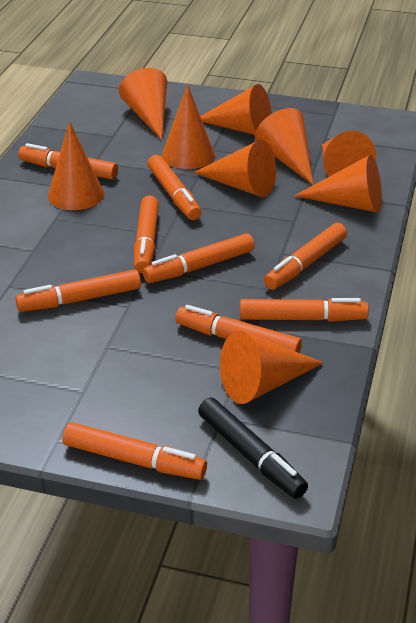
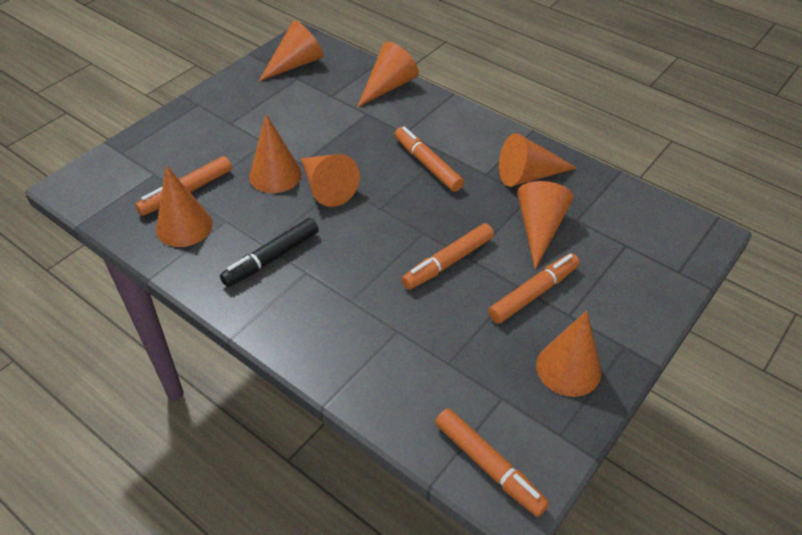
orange cone: [48,121,104,210] [119,68,167,140] [162,84,215,169] [193,140,276,197] [200,84,272,135] [220,331,324,404] [255,108,314,185] [294,155,382,213] [322,131,376,177] = 9 -> [156,165,213,247] [249,114,302,193] [259,20,323,81] [301,154,360,207] [357,42,419,108] [499,133,577,187] [517,181,574,269] [536,310,601,397] = 8
orange marker: [15,270,141,312] [18,143,118,180] [63,422,207,480] [134,196,159,274] [143,233,255,283] [148,155,201,220] [175,305,302,353] [240,298,369,322] [264,223,347,290] = 9 -> [135,156,232,216] [395,126,464,192] [402,223,494,290] [435,408,549,517] [488,253,580,324] = 5

